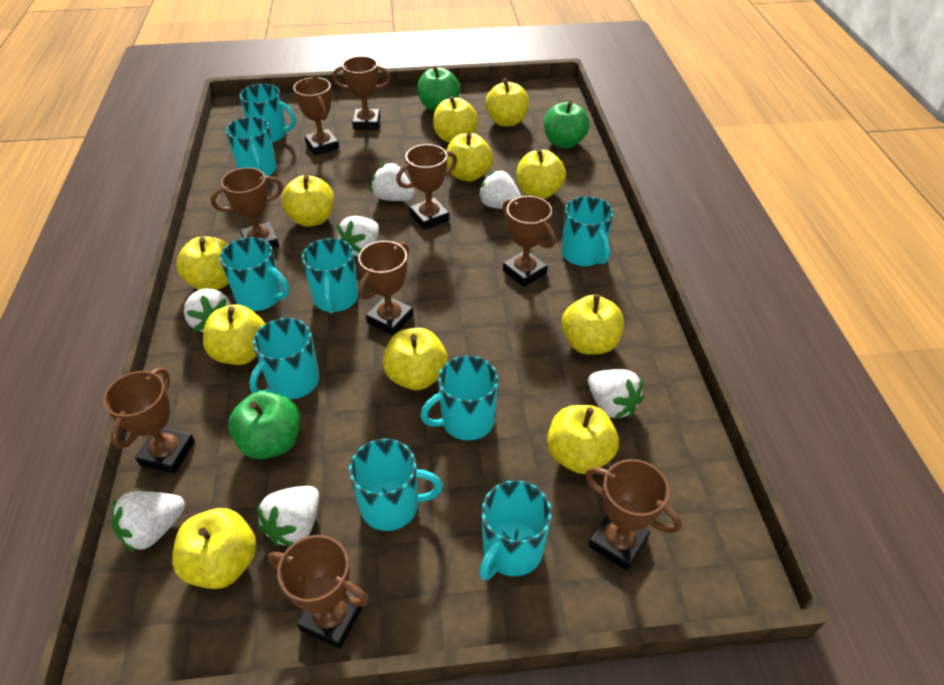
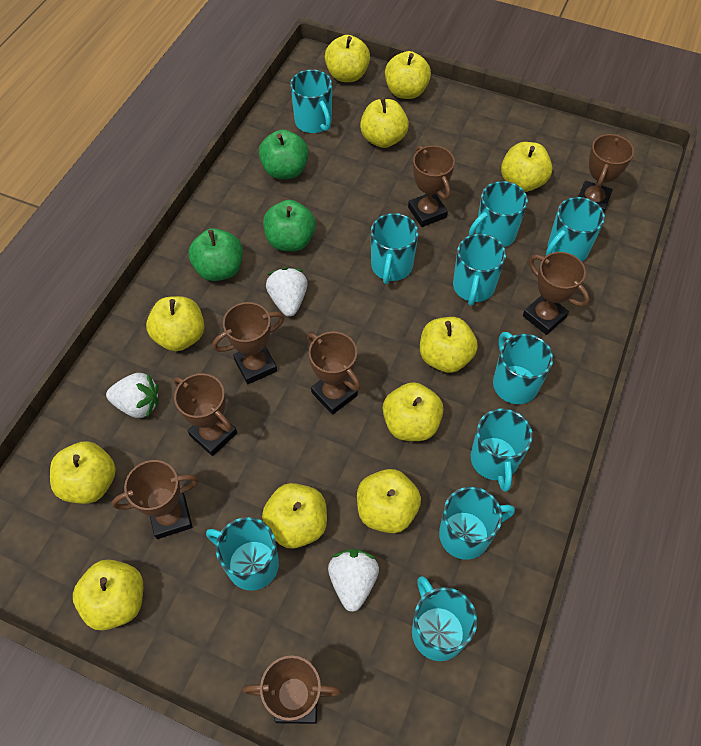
brown trophy: [103,367,195,473] [211,167,283,249] [268,535,369,649] [293,77,339,156] [332,56,391,130] [358,241,413,336] [396,144,457,230] [502,196,555,287] [585,459,682,571] = 9 -> [112,460,199,539] [174,373,237,456] [212,302,284,384] [242,656,342,724] [307,331,360,415] [408,146,455,227] [523,252,590,335] [578,134,634,212] = 8
turquoise mug: [220,237,289,311] [226,117,277,176] [239,84,296,142] [249,318,319,399] [302,238,358,313] [349,439,443,531] [420,356,499,441] [479,480,552,580] [562,196,613,266] = 9 -> [206,517,279,591] [290,69,332,133] [371,213,418,284] [412,576,477,661] [439,487,515,560] [453,234,506,306] [469,181,528,247] [471,408,533,492] [493,332,553,404] [546,197,605,261] = 10
white strawberry: [112,491,185,553] [184,288,231,332] [257,486,319,546] [337,216,379,256] [371,162,414,201] [478,170,521,209] [588,369,643,419] = 7 -> [106,373,159,418] [266,268,308,317] [328,549,379,612] = 3

